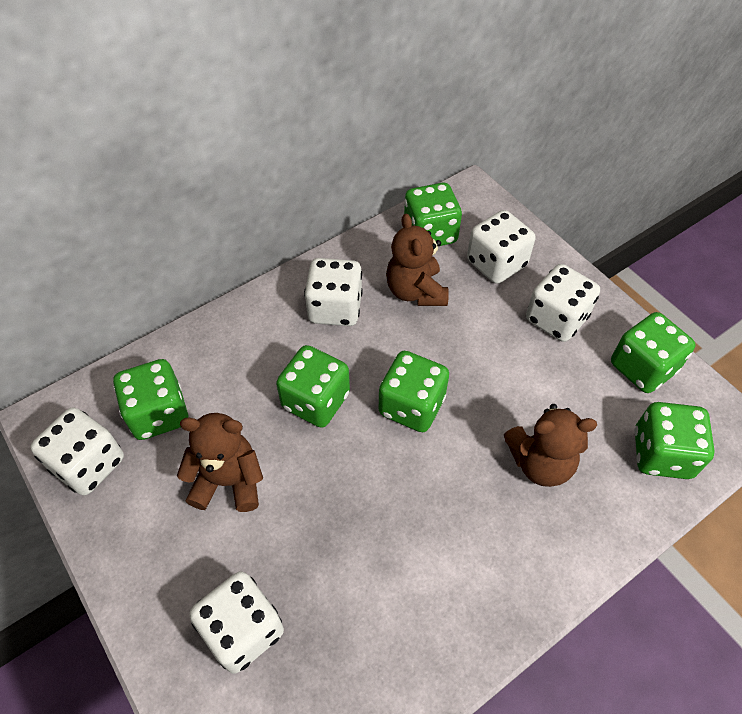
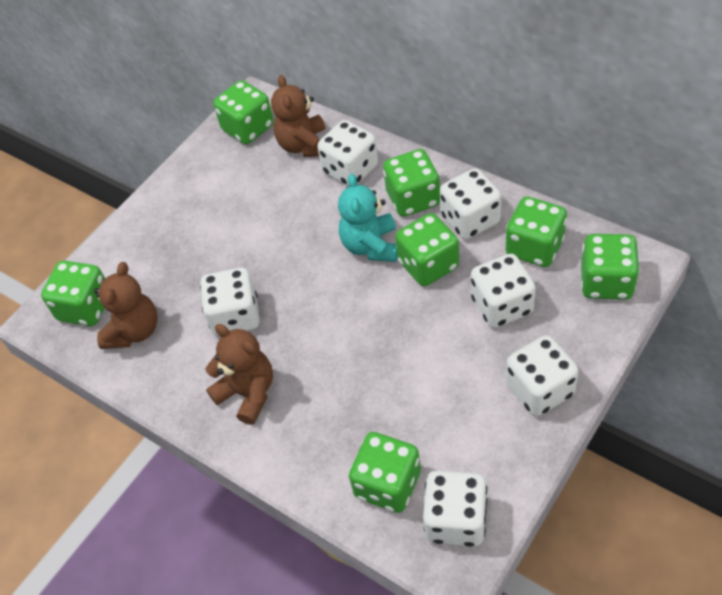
green dice: [113,359,188,440] [276,345,350,428] [379,351,449,432] [404,183,462,246] [611,312,696,393] [634,402,715,479] = 6 -> [41,261,105,326] [213,80,274,144] [349,432,421,513] [383,149,440,217] [395,213,459,286] [506,196,567,267] [581,234,640,300] = 7
turquoise teddy bear: none = 0 -> [338,174,398,262] = 1
white dice: [30,407,124,496] [189,571,284,674] [304,258,363,326] [467,210,536,284] [526,264,600,342] = 5 -> [200,268,260,336] [317,120,378,187] [423,471,487,546] [440,168,501,239] [471,254,536,328] [506,335,579,416] = 6

